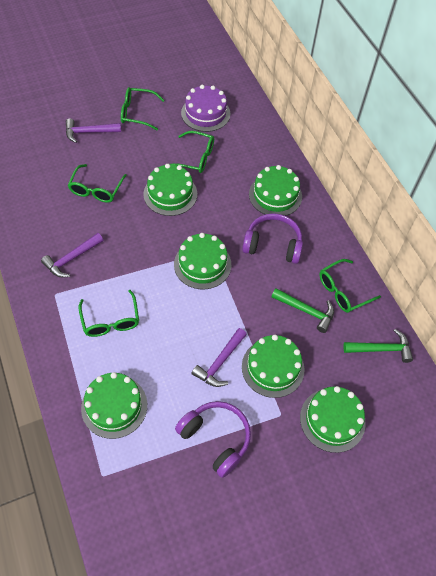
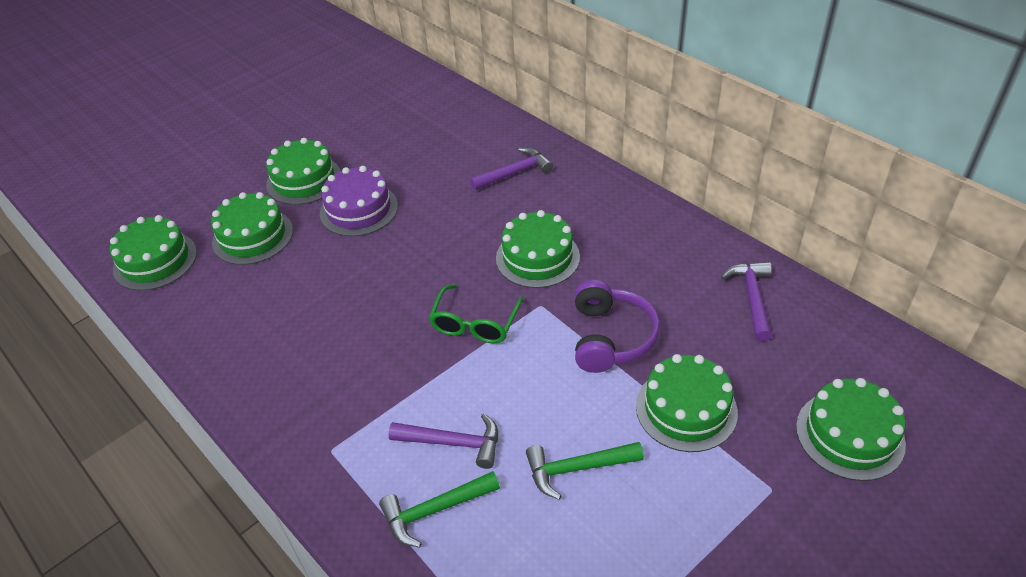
green glasses: [68,164,127,203] [79,290,139,337] [121,87,165,130] [170,131,214,173] [319,259,381,313] = 5 -> [429,284,524,344] = 1
purple headphones: [175,401,251,478] [242,213,303,264] = 2 -> [575,280,660,373] = 1

